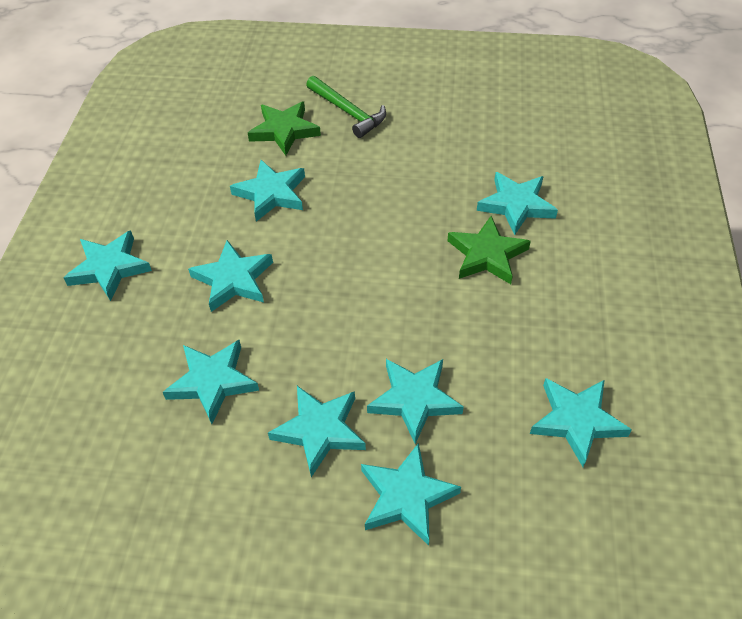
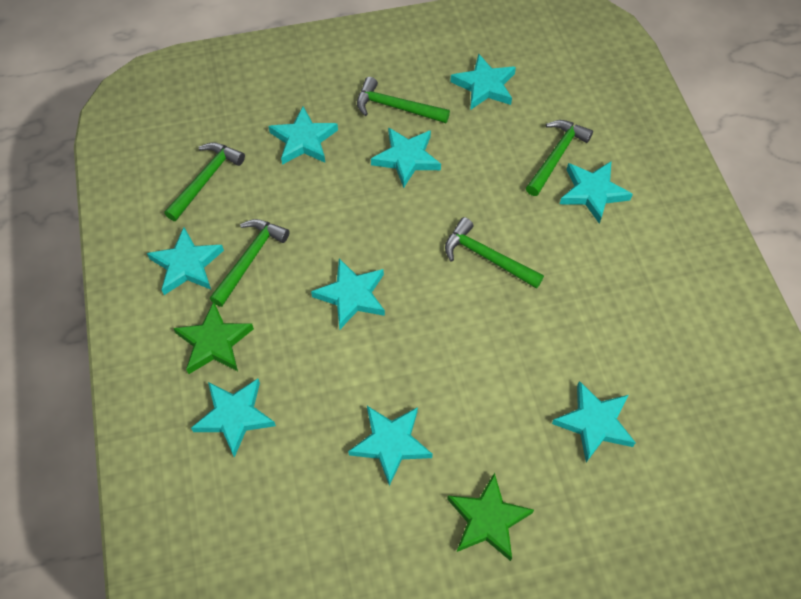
green hammer: [306,76,386,138] = 1 -> [164,142,245,221] [210,219,290,307] [357,77,450,123] [445,217,544,289] [526,120,593,196] = 5

